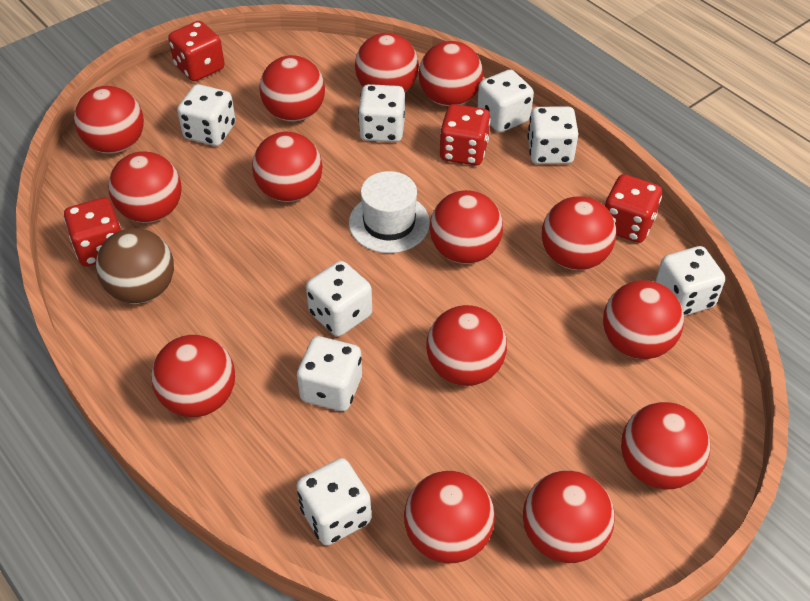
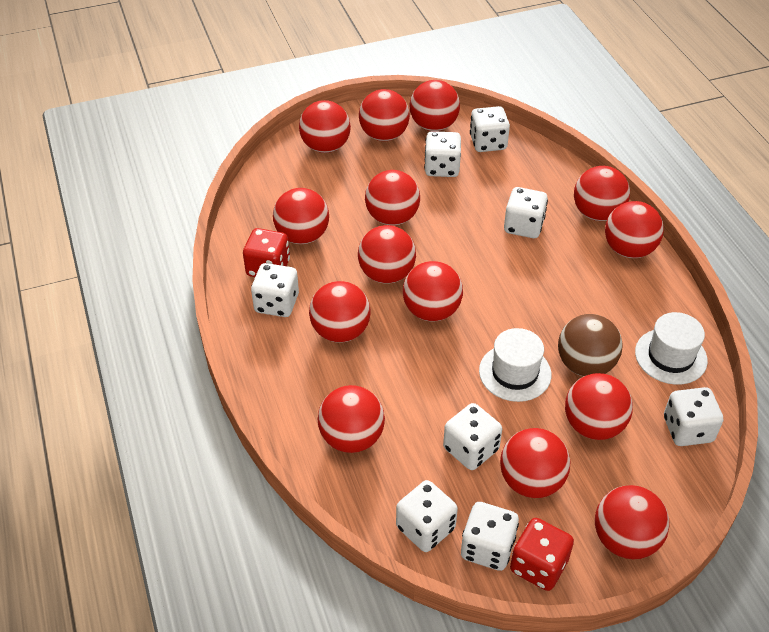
red dice: [64,197,121,267] [168,21,225,81] [440,104,491,165] [605,174,662,243] = 4 -> [243,228,290,277] [510,518,574,591] = 2
white hat: [349,171,430,253] = 1 -> [479,328,551,402] [635,312,708,385] = 2

